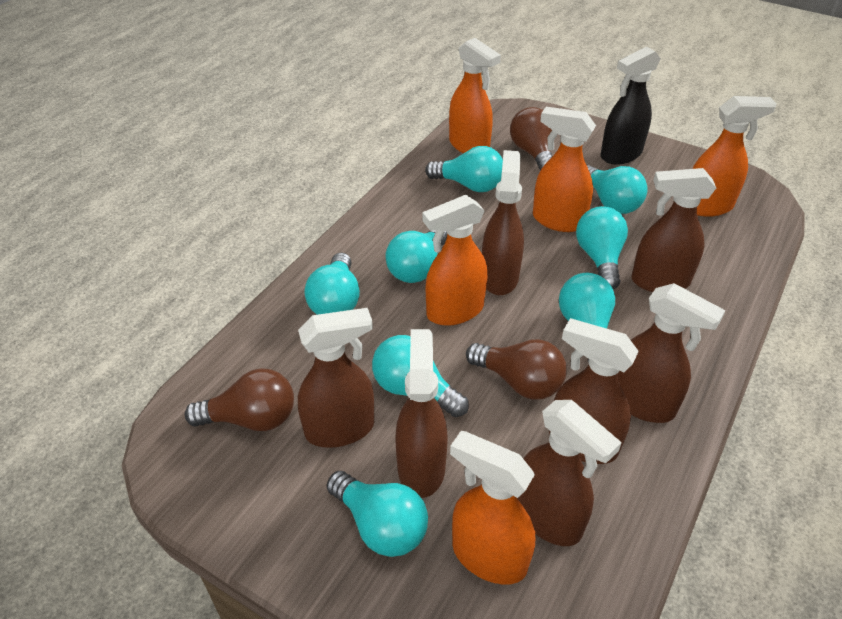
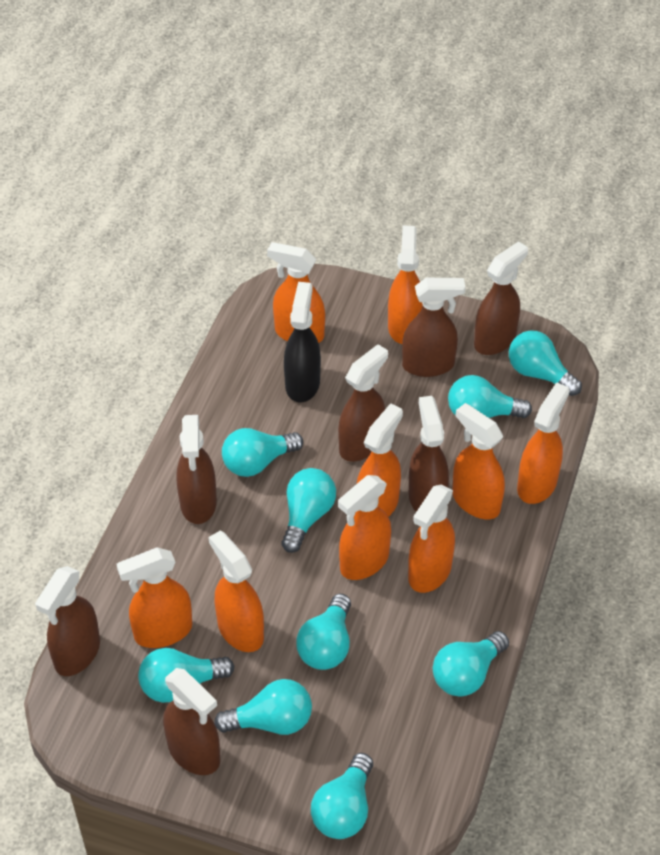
brown light bulb: [185,368,294,431] [466,339,567,400] [510,107,552,171] = 3 -> none = 0
orange spray bottle: [423,195,487,326] [449,38,501,153] [450,431,535,585] [533,107,596,232] [692,96,777,217] = 5 -> [116,547,192,648] [208,530,264,652] [267,242,325,343] [338,475,391,580] [357,403,403,517] [388,225,423,344] [408,485,455,593] [453,403,505,519] [517,382,569,504] = 9
turquoise light bulb: [304,252,360,315] [327,471,428,557] [372,335,469,417] [386,230,447,283] [425,146,503,192] [559,273,615,363] [576,206,628,290] [587,165,648,214] = 8 -> [138,648,234,703] [214,679,312,735] [222,428,303,477] [282,468,336,553] [296,593,351,670] [311,753,373,839] [433,631,509,696] [448,375,532,418] [509,330,582,396] = 9

